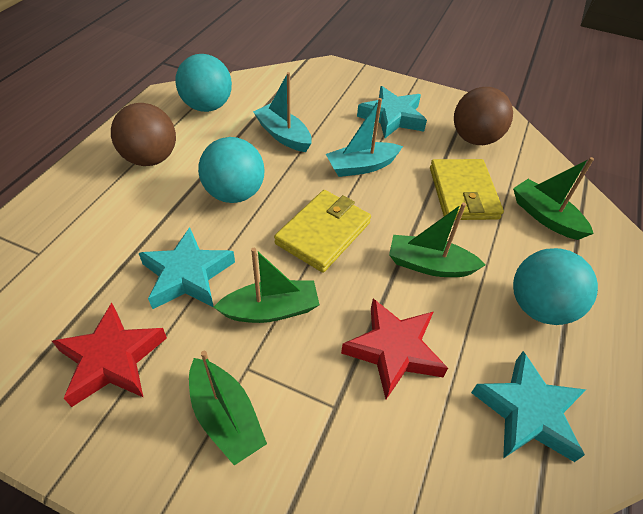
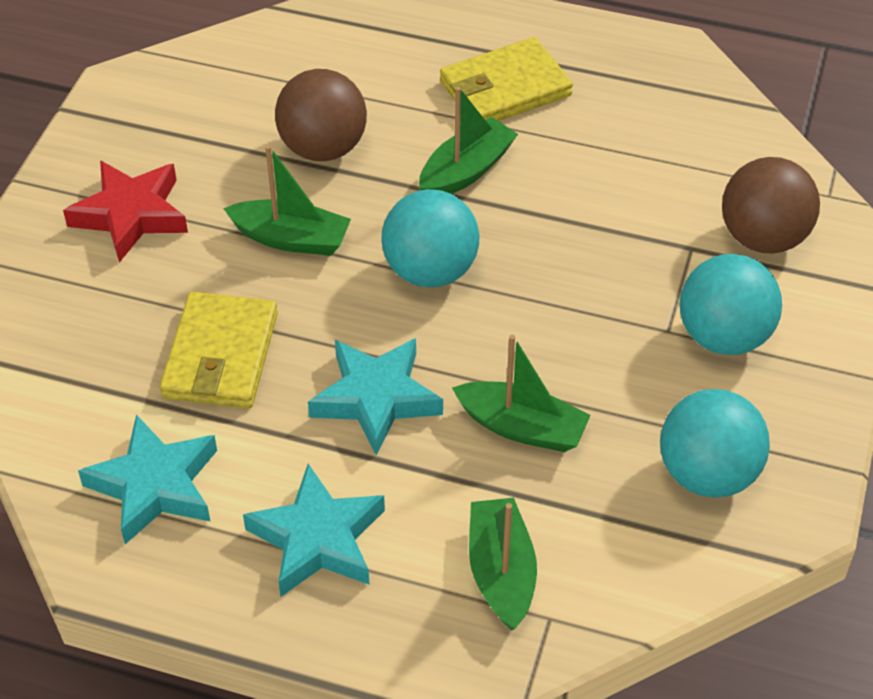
red star: [52,302,167,407] [341,298,448,399] = 2 -> [63,160,188,263] = 1
turquoise boat: [253,72,312,152] [326,98,403,177] = 2 -> none = 0

